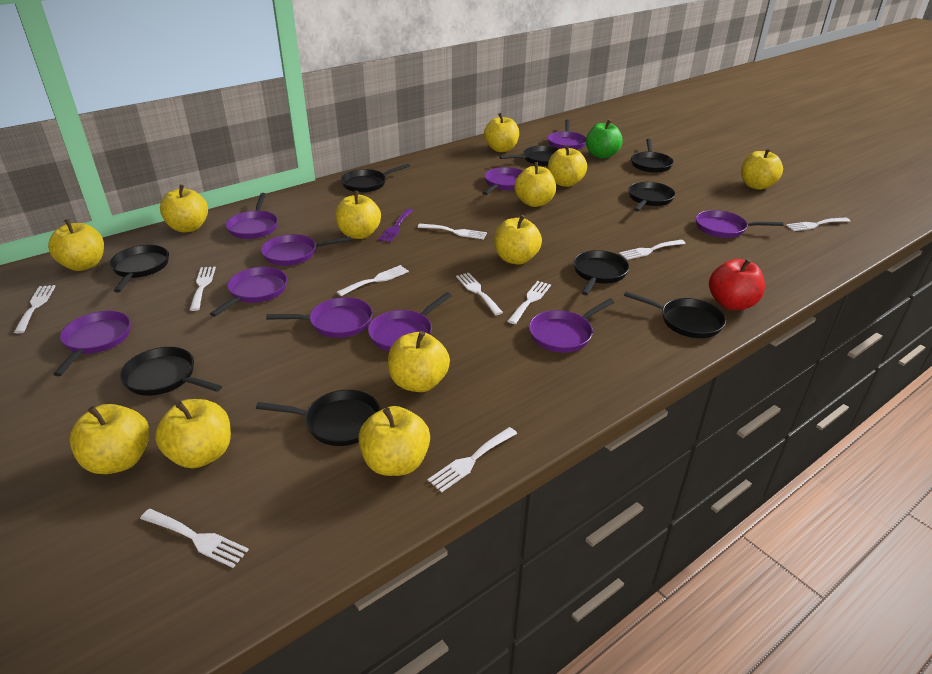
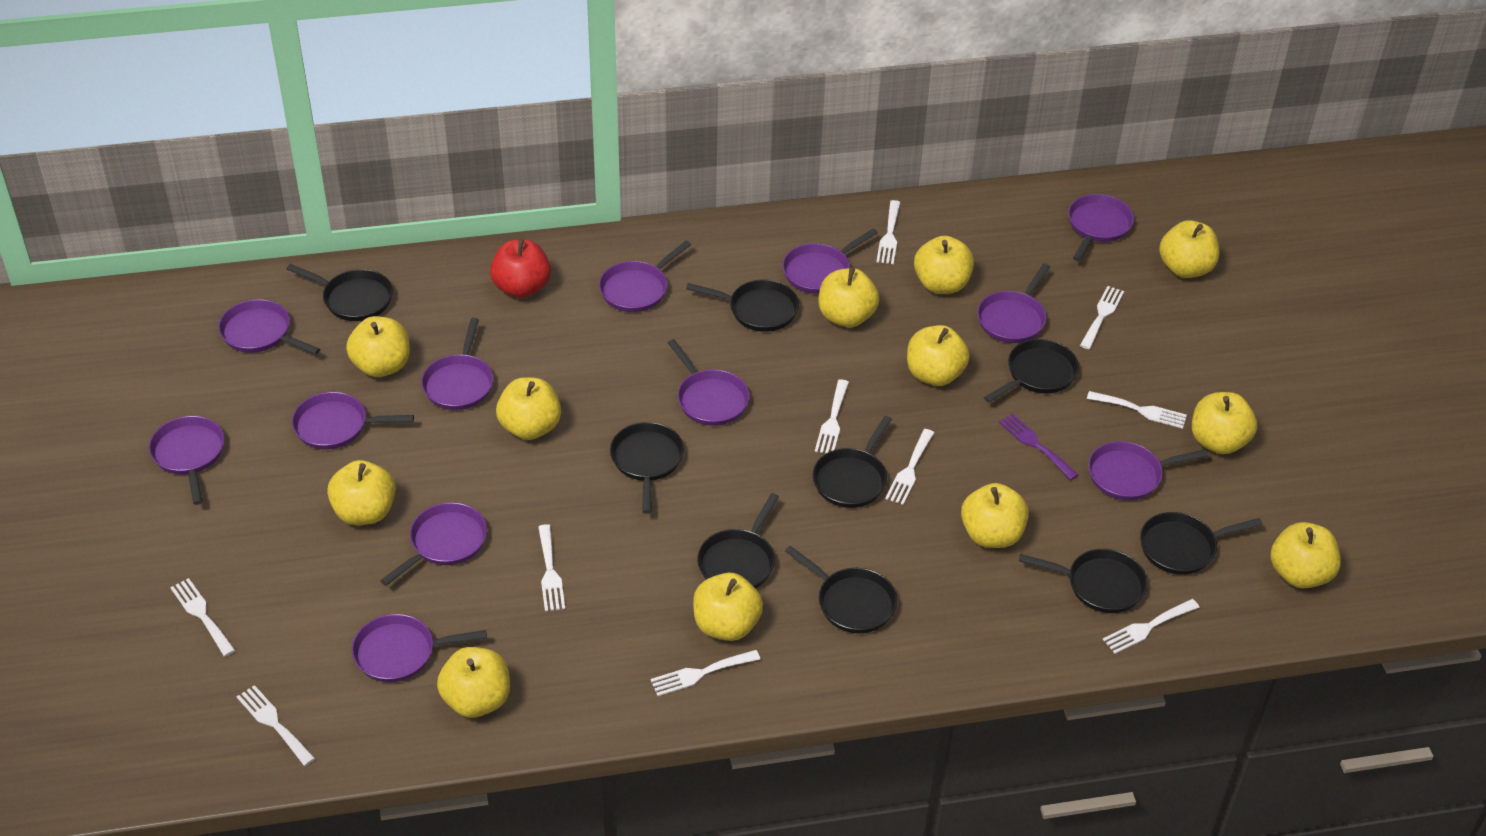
green apple: [586,119,623,159] = 1 -> none = 0
purple pan: [53,311,131,376] [210,267,287,317] [226,193,278,239] [261,234,352,266] [266,297,373,338] [368,292,452,351] [483,167,523,195] [529,298,614,353] [548,120,586,150] [696,210,784,238] = 10 -> [149,416,225,505] [218,299,320,355] [292,392,414,449] [352,614,487,682] [380,502,487,586] [421,318,493,410] [599,241,691,312] [668,339,750,426] [782,228,878,294] [977,264,1050,343] [1068,194,1134,261] [1088,441,1208,500] = 12

